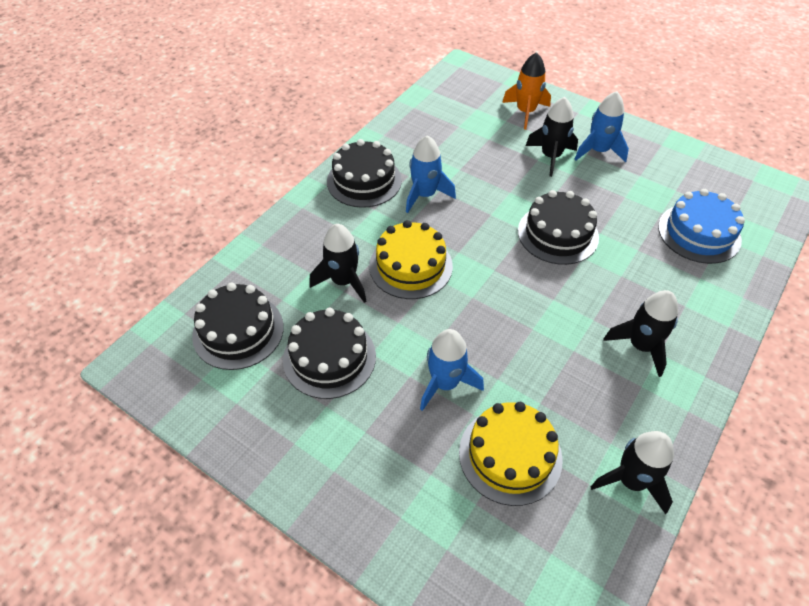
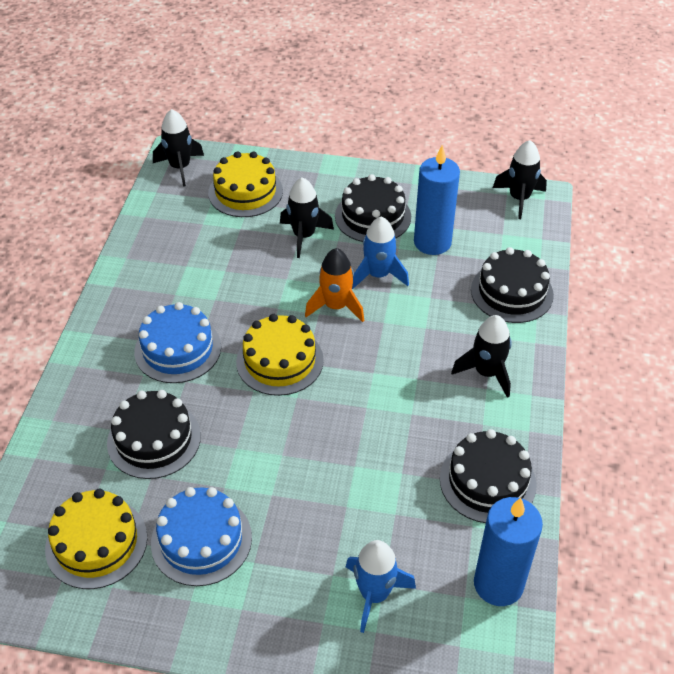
blue cake: [658,189,745,264] = 1 -> [134,302,221,383] [151,487,252,586] = 2
blue candle: none = 0 -> [414,145,460,255] [474,497,543,606] = 2
blue rocket: [406,135,456,213] [420,329,484,411] [574,91,629,162] = 3 -> [346,540,416,633] [352,217,409,289] = 2
yellow cake: [369,220,453,299] [459,402,563,506] = 2 -> [45,489,147,589] [208,151,283,217] [236,314,324,396] = 3

